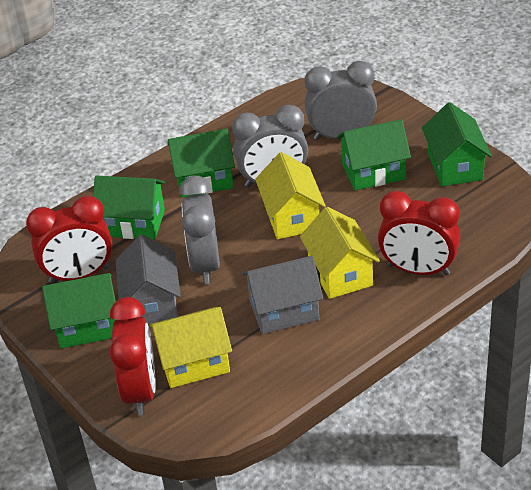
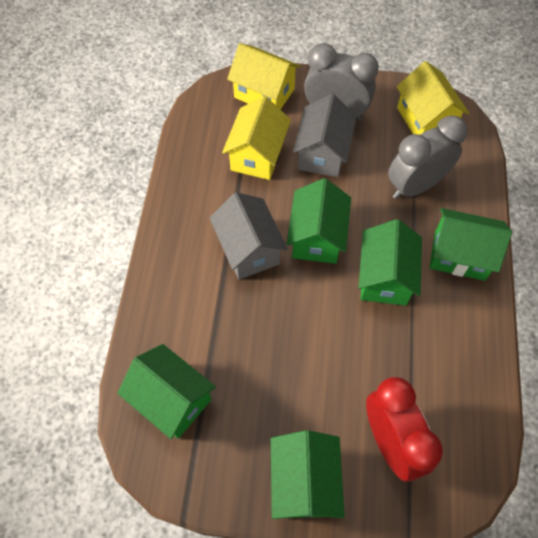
grey clock: [179,176,220,284] [232,105,308,187] [304,61,377,140] = 3 -> [304,43,379,121] [388,115,467,199] = 2
red clock: [26,196,112,283] [110,297,156,415] [378,191,460,275] = 3 -> [366,377,443,482] = 1

